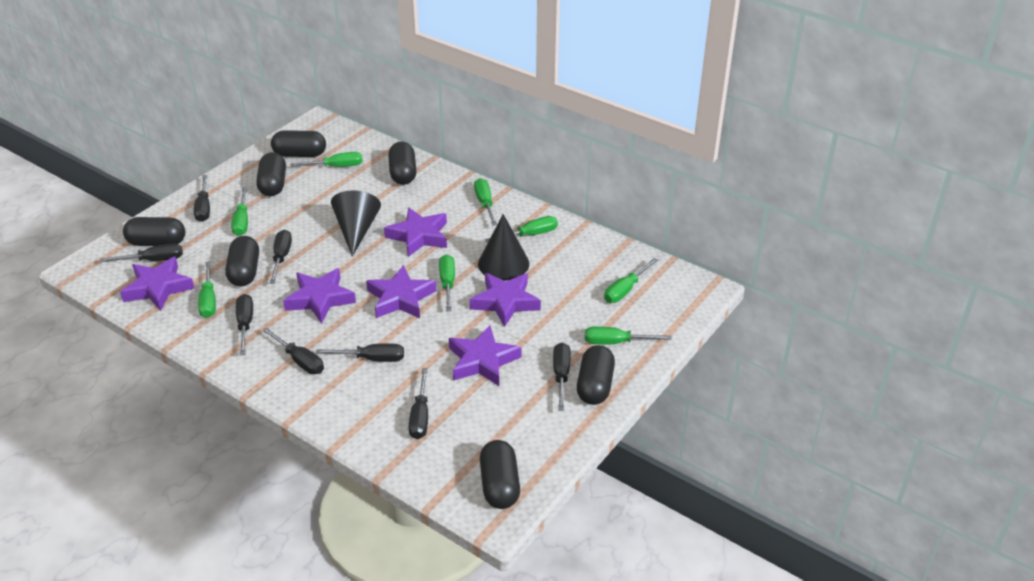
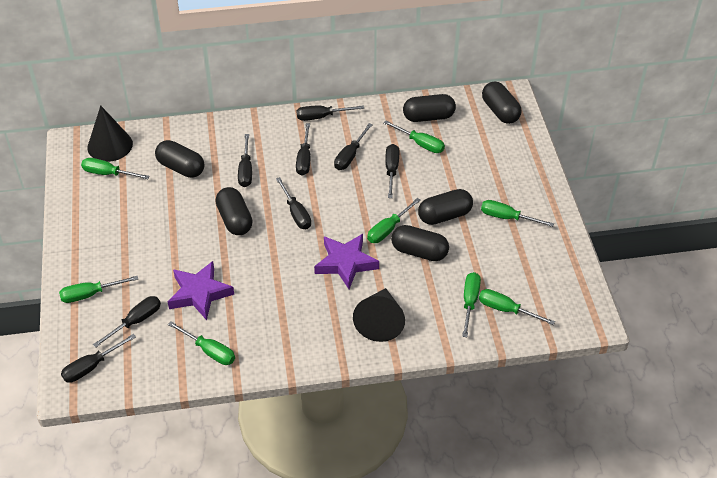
black capsule: [123,217,185,246] [225,236,259,286] [256,152,286,196] [271,130,326,157] [388,141,417,185] [480,440,520,509] [577,345,615,405] = 7 -> [155,140,205,178] [215,187,253,235] [391,225,449,261] [403,94,456,122] [418,189,473,225] [482,81,522,124] = 6
purple star: [120,256,195,311] [283,268,356,324] [366,265,436,318] [384,208,447,257] [449,325,522,386] [470,273,541,327] = 6 -> [168,261,234,320] [314,234,379,289] = 2

